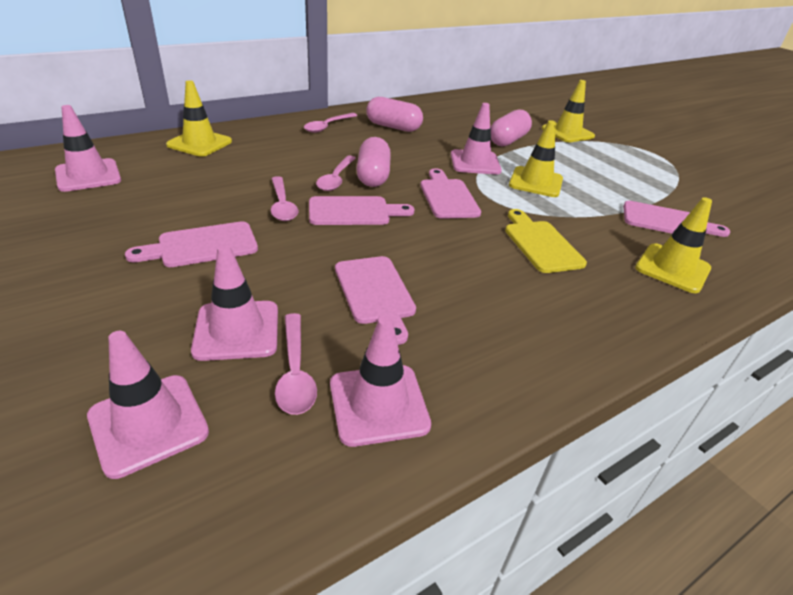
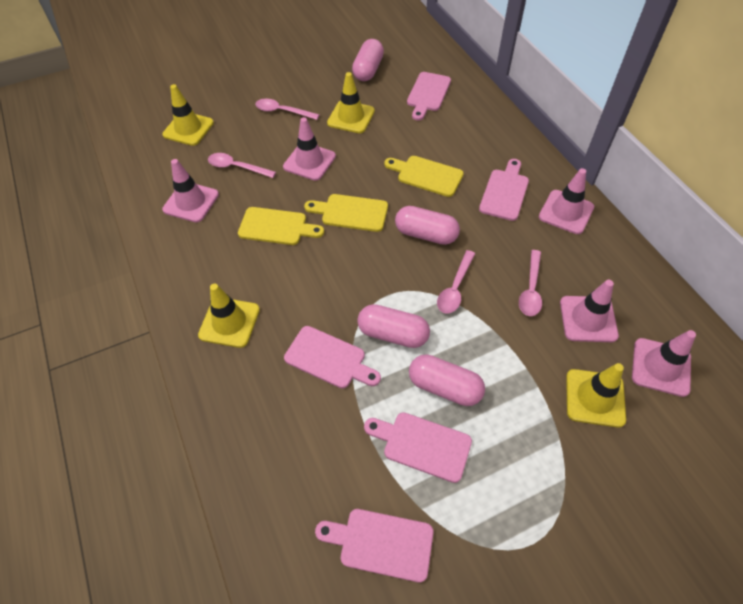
pink capsule: [356,137,391,187] [366,97,423,132] [491,109,532,146] = 3 -> [352,39,384,81] [357,304,430,348] [395,206,460,245] [409,354,485,406] = 4
yellow cutting board: [505,209,587,273] = 1 -> [238,207,324,245] [304,194,388,232] [384,156,464,197] = 3

